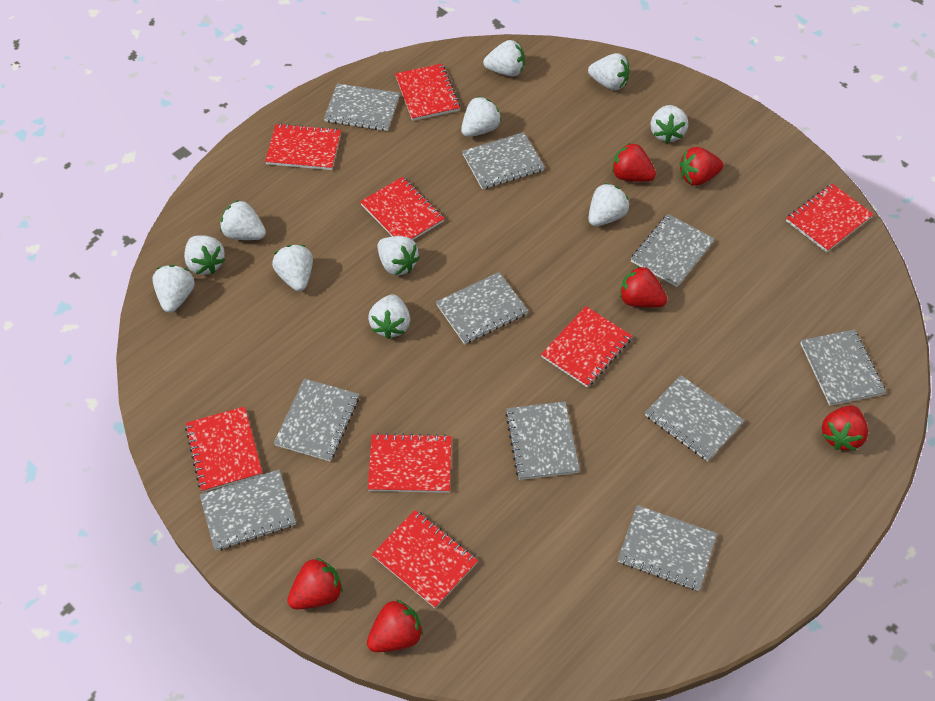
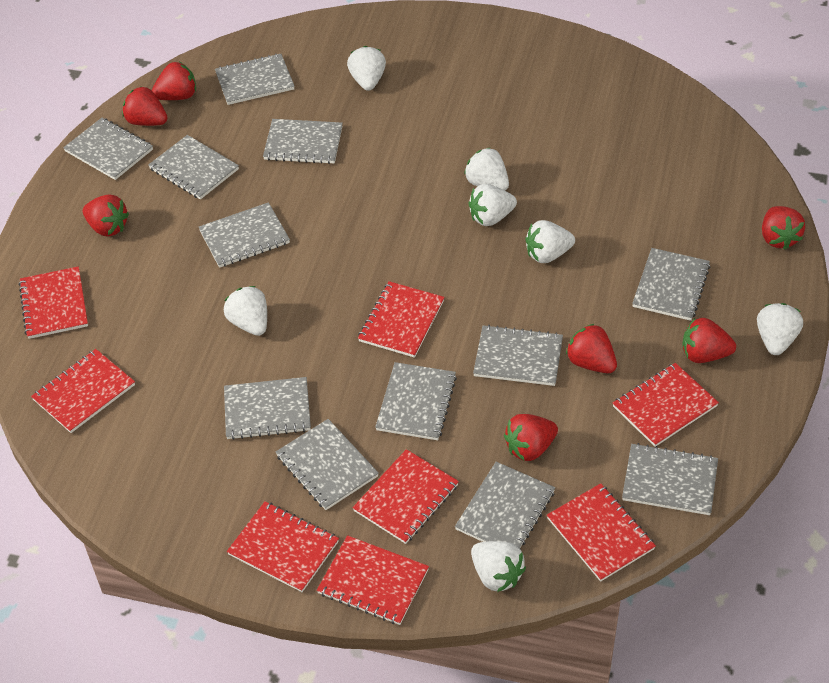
grey notebook: [200,469,296,551] [274,378,359,462] [324,83,400,131] [436,272,528,344] [462,132,545,189] [505,401,580,480] [618,505,717,591] [631,214,714,287] [645,375,744,461] [800,330,886,406] = 10 -> [63,118,153,180] [148,135,239,200] [199,202,290,268] [215,53,294,105] [224,377,311,440] [263,119,343,164] [276,419,379,510] [375,362,457,440] [455,462,555,548] [473,325,563,386] [622,443,718,515] [632,248,710,321] = 12
red strawberry: [287,558,343,609] [367,599,423,652] [612,143,656,182] [620,266,667,308] [679,147,723,186] [822,405,868,451] = 6 -> [83,194,129,237] [123,87,168,126] [152,62,196,100] [504,414,558,461] [566,324,617,373] [683,318,736,363] [762,206,805,250] = 7
white strawberry: [152,265,195,313] [184,235,225,275] [220,200,266,240] [272,245,313,291] [368,294,410,339] [378,236,420,275] [461,96,501,137] [483,40,525,77] [588,53,630,90] [588,183,629,226] [651,105,688,143] = 11 -> [224,286,267,336] [347,46,386,91] [464,148,509,191] [468,184,517,226] [471,541,526,592] [525,220,575,263] [757,303,803,355] = 7

